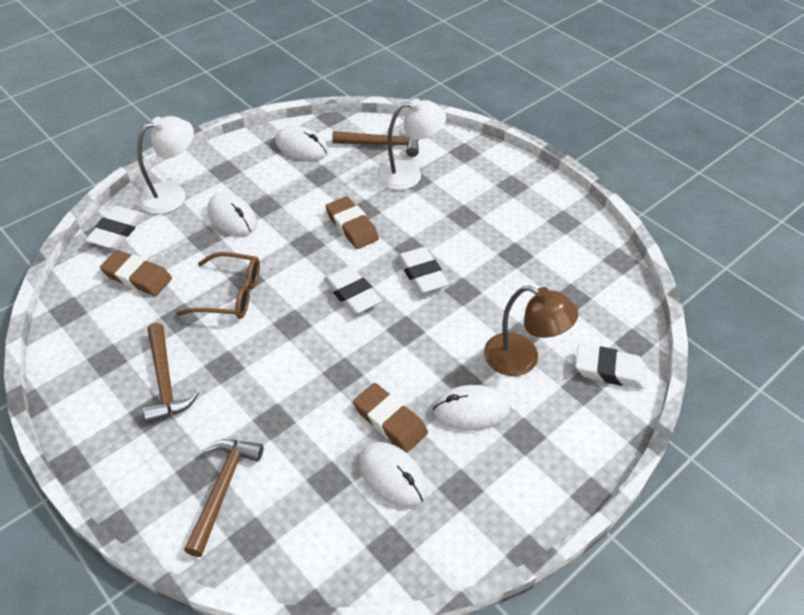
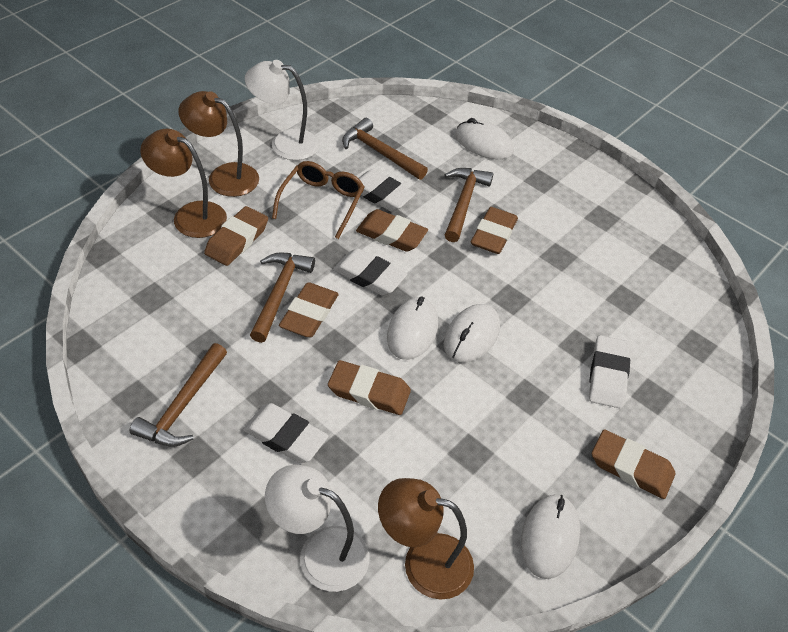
brown eraser: [100,250,172,296] [325,196,379,249] [353,383,428,452] = 3 -> [204,206,268,266] [279,282,339,338] [328,360,411,415] [356,209,428,252] [471,207,518,254] [592,429,675,499] = 6
brown hammer: [143,323,199,423] [184,439,263,557] [332,126,419,157] = 3 -> [130,343,227,447] [250,252,315,343] [342,118,428,180] [445,168,493,242] = 4
brown lamp: [484,286,578,376] = 1 -> [140,129,227,238] [178,91,259,197] [378,478,474,600] = 3

